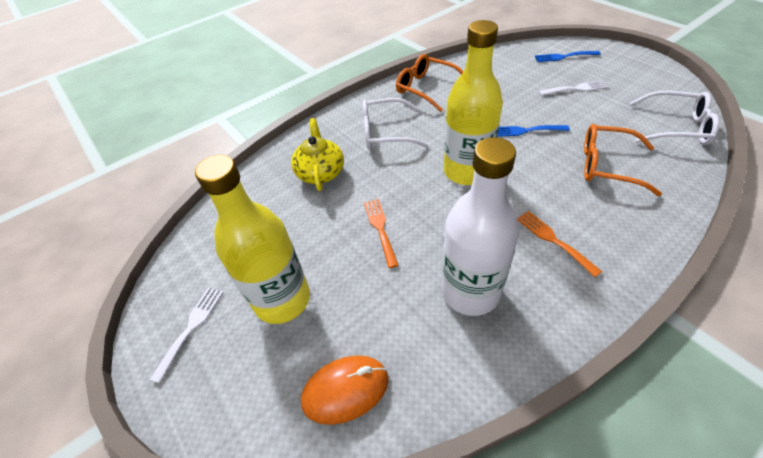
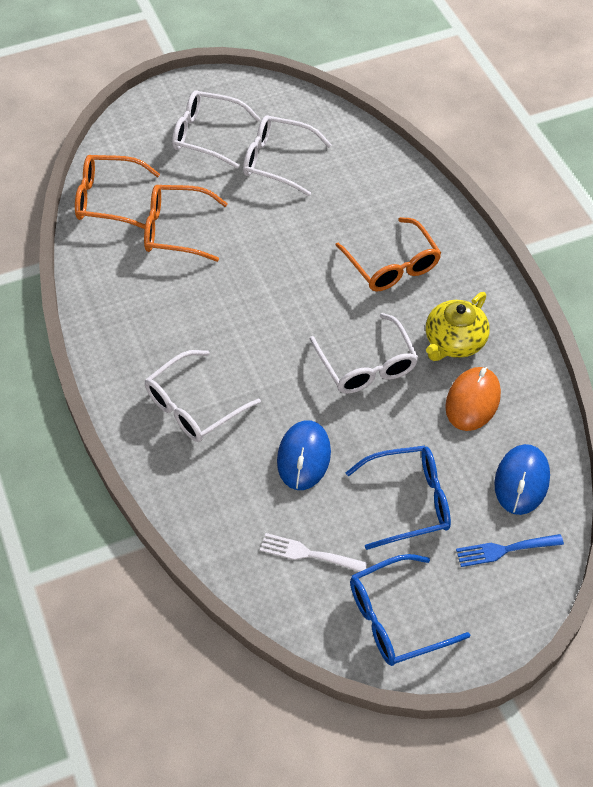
blue fork: [498,125,570,137] [535,51,601,62] = 2 -> [456,534,564,567] = 1
blue glasses: none = 0 -> [345,446,451,550] [350,554,470,666] = 2
blue mouse: none = 0 -> [277,420,331,490] [494,444,550,515] = 2
orange fork: [364,199,398,268] [517,211,602,277] = 2 -> none = 0
orange glasses: [396,54,463,112] [584,124,662,196] = 2 -> [75,155,160,229] [144,185,228,262] [335,217,441,291] = 3
white bottle: [441,137,519,316] = 1 -> none = 0
white fork: [150,287,224,383] [538,80,608,96] = 2 -> [260,533,367,572] = 1
white glasses: [362,98,428,149] [630,91,719,145] = 2 -> [145,350,261,442] [172,90,261,169] [243,115,332,196] [310,313,419,394] = 4
yellow bottle: [195,155,310,324] [444,20,503,185] = 2 -> none = 0

